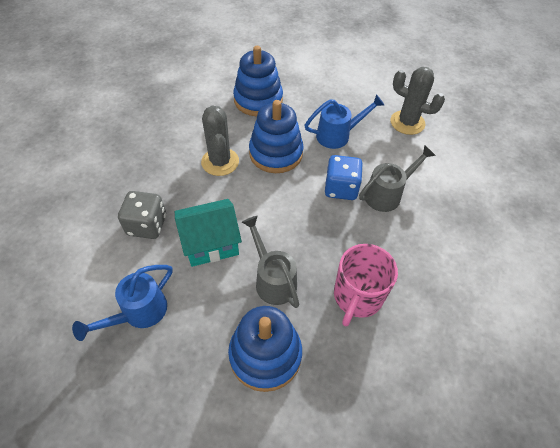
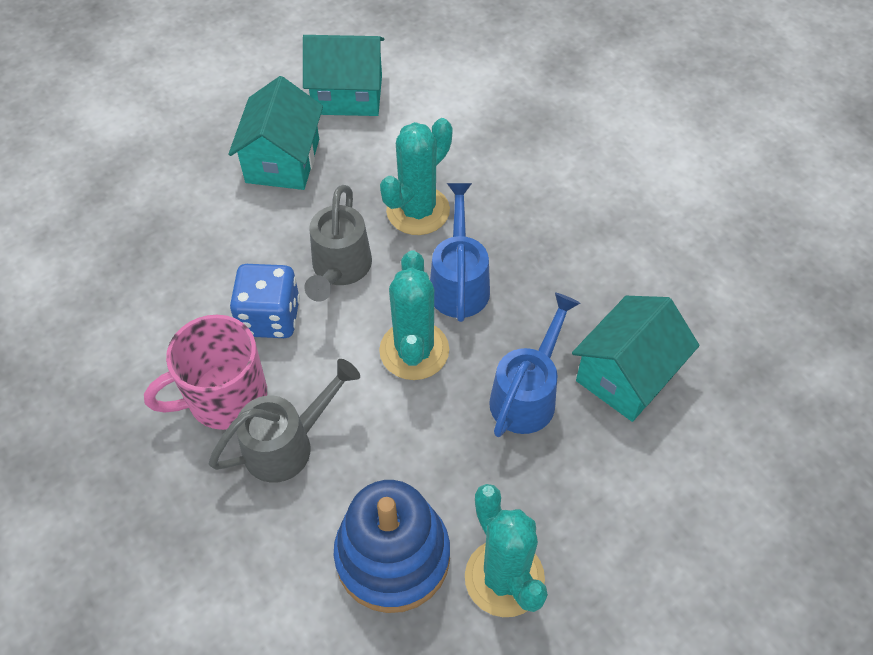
blue stacking toy: [228,306,302,392] [233,46,283,116] [249,100,304,173] = 3 -> [334,480,450,613] = 1
grey cactus: [201,106,239,176] [390,67,445,135] = 2 -> none = 0
grey dice: [118,191,166,239] = 1 -> none = 0
turquoise cactus: none = 0 -> [379,250,449,380] [380,118,452,235] [465,484,548,617] = 3
turquoise house: [175,199,242,267] = 1 -> [228,76,323,190] [303,35,384,116] [572,296,700,422] = 3

